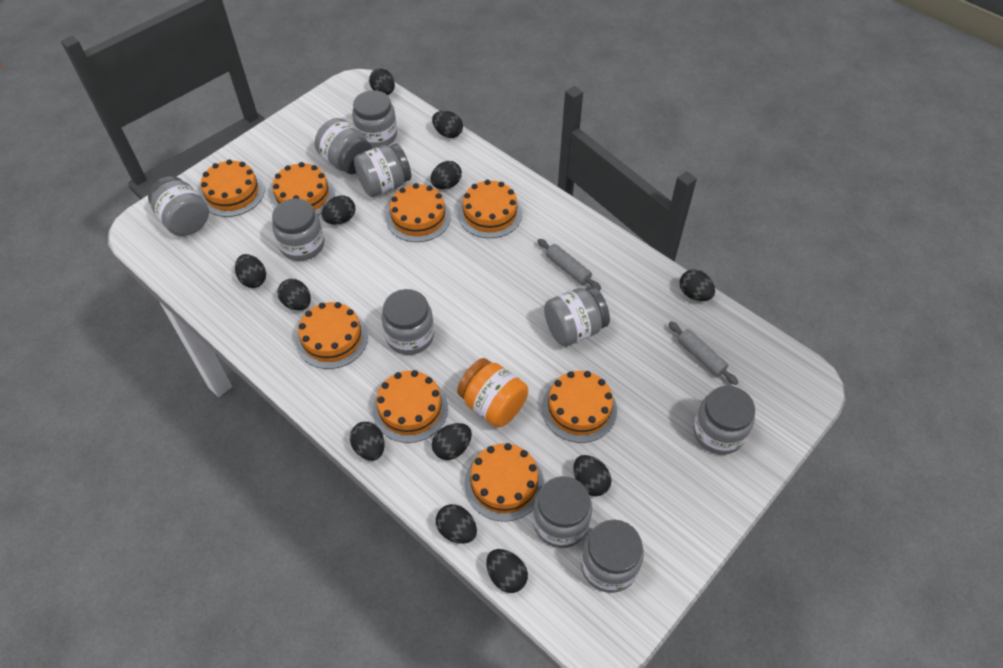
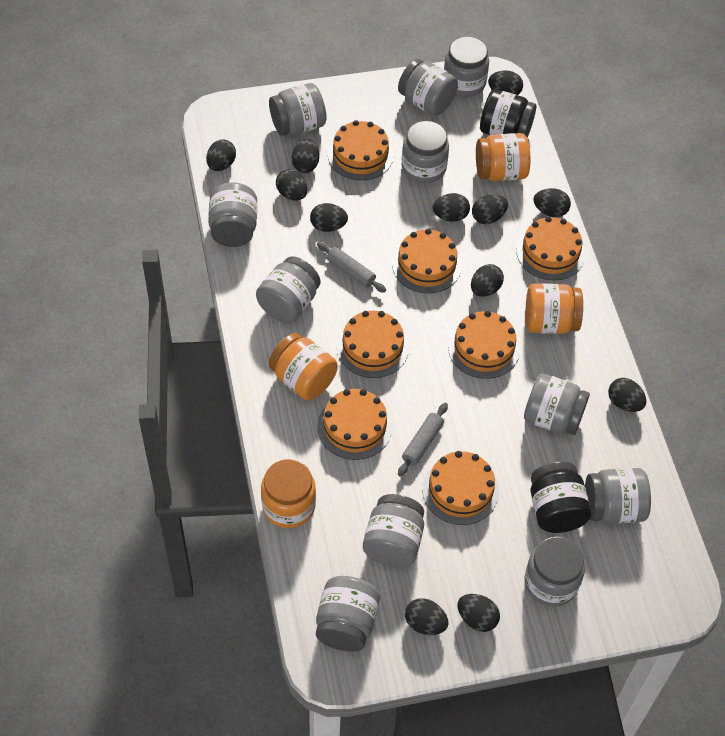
black jar: none = 0 -> [480,89,536,138] [531,462,591,533] = 2
grey jar: [148,176,209,236] [272,199,325,261] [315,118,372,174] [352,90,397,148] [354,144,411,197] [382,289,434,355] [533,476,592,548] [544,286,610,346] [581,519,644,593] [693,386,755,455] = 10 -> [208,182,257,247] [256,257,320,323] [269,83,326,136] [316,576,380,651] [363,494,424,567] [398,59,458,116] [402,121,449,183] [444,36,489,97] [524,373,590,435] [525,537,585,607] [585,468,651,523] = 11
orange cake: [200,159,265,217] [271,162,335,215] [296,302,368,369] [373,370,448,443] [386,183,451,242] [458,180,522,238] [465,443,544,522] [542,371,617,443] = 8 -> [317,389,392,460] [328,120,394,180] [337,311,409,378] [392,229,462,293] [422,451,499,525] [448,311,520,379] [516,216,585,280] = 7
orange jar: [457,358,528,427] = 1 -> [261,459,316,528] [269,333,338,400] [476,133,530,181] [525,283,583,334] = 4

